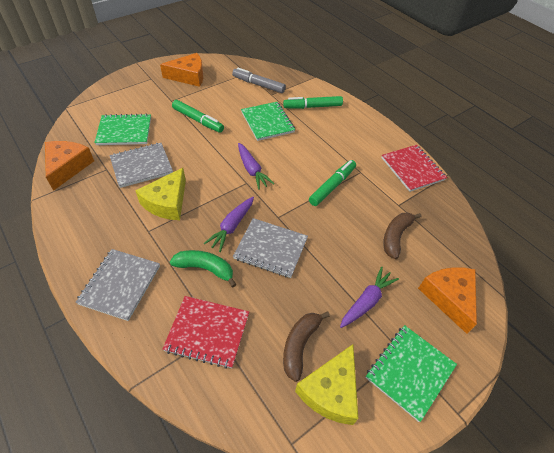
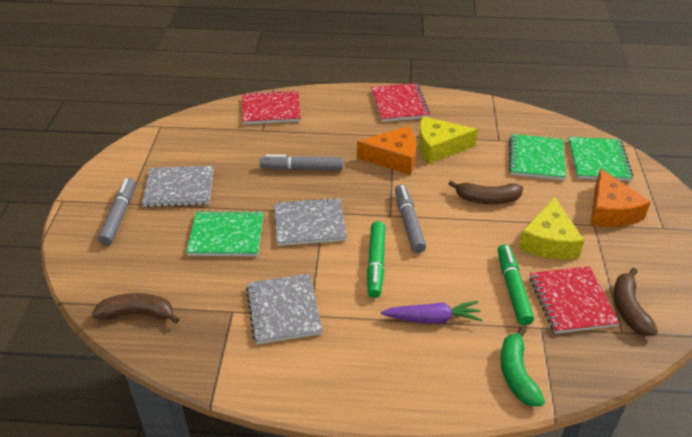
brown banana: [283,311,330,382] [384,213,422,259] = 2 -> [92,293,180,323] [449,180,523,204] [614,268,658,336] = 3
green marker: [172,100,224,132] [283,96,343,109] [309,160,356,206] = 3 -> [367,221,385,298] [498,244,534,326] = 2
grey marker: [232,67,286,93] = 1 -> [98,178,135,246] [260,154,343,170] [395,185,426,253] = 3
orange cheese: [45,141,94,191] [160,53,203,87] [418,267,477,334] = 3 -> [357,126,416,175] [590,168,651,227] = 2
purple carrot: [204,197,254,252] [238,143,275,190] [340,267,399,328] = 3 -> [381,301,483,324] = 1
red notebook: [163,296,249,369] [382,145,447,192] = 2 -> [242,90,301,124] [371,83,430,122] [530,266,620,334] = 3

